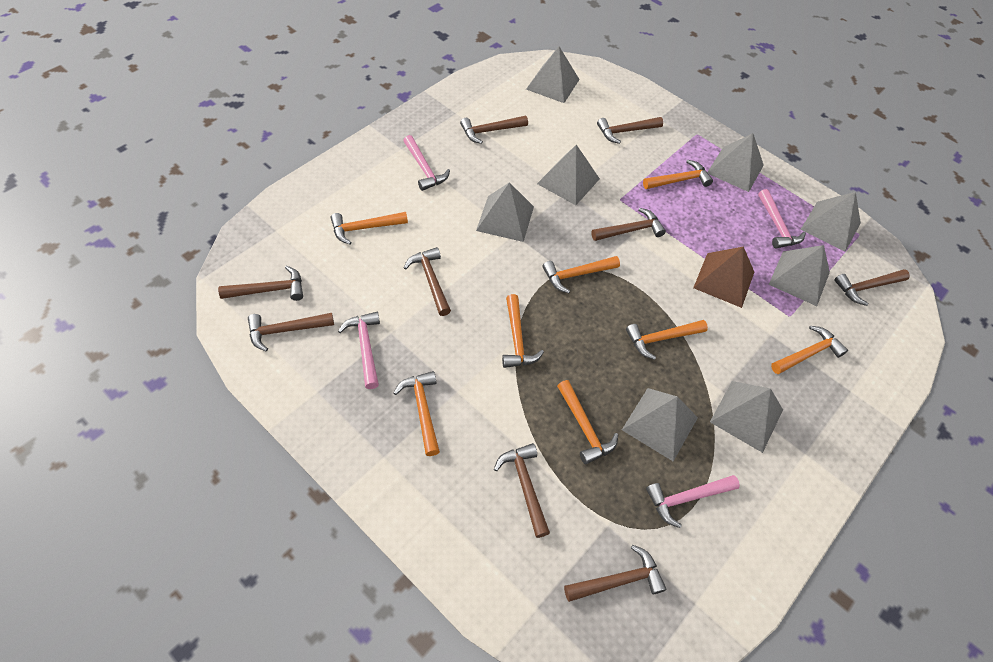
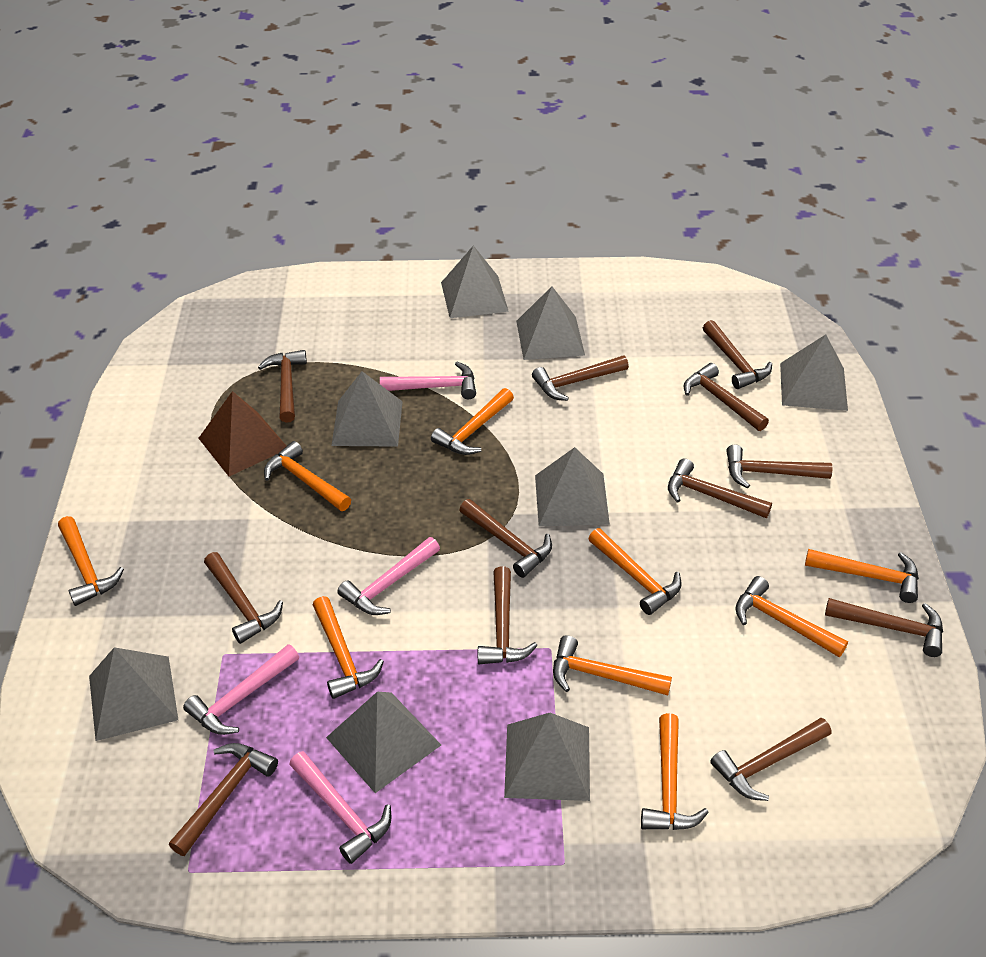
brown hammer: [218,266,303,301] [248,313,334,352] [404,247,451,316] [460,116,528,144] [494,443,550,538] [564,545,667,602] [591,208,666,241] [597,117,663,144] [834,269,910,306] = 9 -> [169,743,278,856] [204,552,283,644] [258,350,307,423] [460,499,552,578] [478,567,538,664] [532,355,629,401] [668,458,772,518] [684,363,769,431] [703,320,772,389] [710,718,831,801] [727,445,832,489] [825,598,943,657] = 12
orange hammer: [331,212,408,244] [394,371,440,456] [502,294,544,368] [542,256,620,293] [557,380,618,464] [626,320,708,360] [643,160,713,189] [771,326,848,374] = 8 -> [58,516,124,606] [264,441,351,511] [313,596,384,699] [431,388,514,455] [553,635,672,696] [588,528,682,615] [641,713,709,830] [735,576,848,657] [805,549,919,603] = 9

